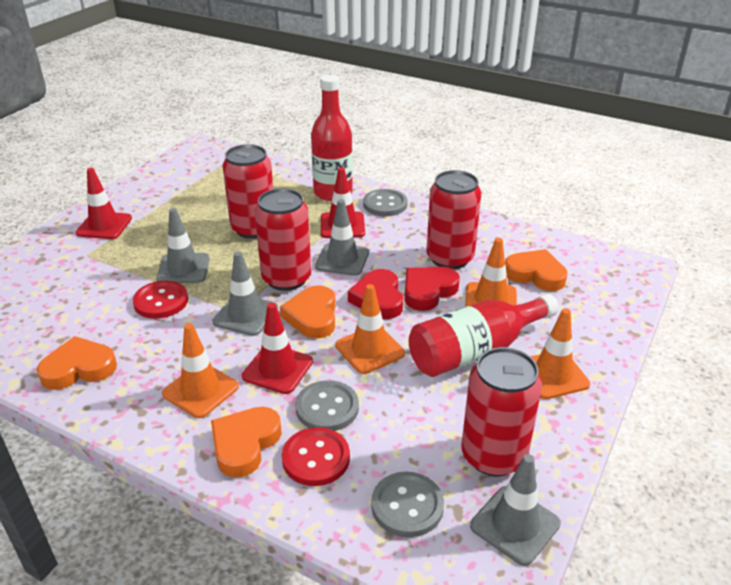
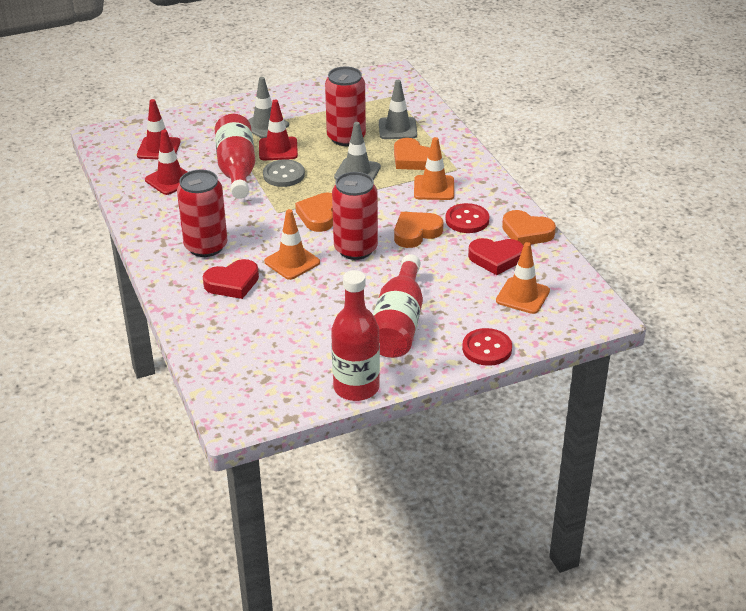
grey button: [295,380,359,431] [363,189,408,216] [371,472,444,538] = 3 -> [263,159,305,187] = 1
grey traffic cone: [156,208,210,283] [213,251,278,336] [315,199,369,276] [470,454,561,566] = 4 -> [248,77,289,138] [334,122,381,181] [379,80,417,139] = 3
orange traffic cone: [162,323,239,418] [336,284,405,374] [465,238,517,307] [531,308,590,399] = 4 -> [264,209,320,280] [414,137,454,200] [496,242,550,314] = 3
red bottle: [311,74,353,201] [409,294,559,377] = 2 -> [215,114,255,199] [331,270,380,401] [373,254,423,358] = 3
red can: [223,144,273,239] [255,188,311,291] [426,170,481,269] [461,347,542,476] = 4 -> [177,169,228,257] [325,66,366,146] [332,172,378,260] = 3

